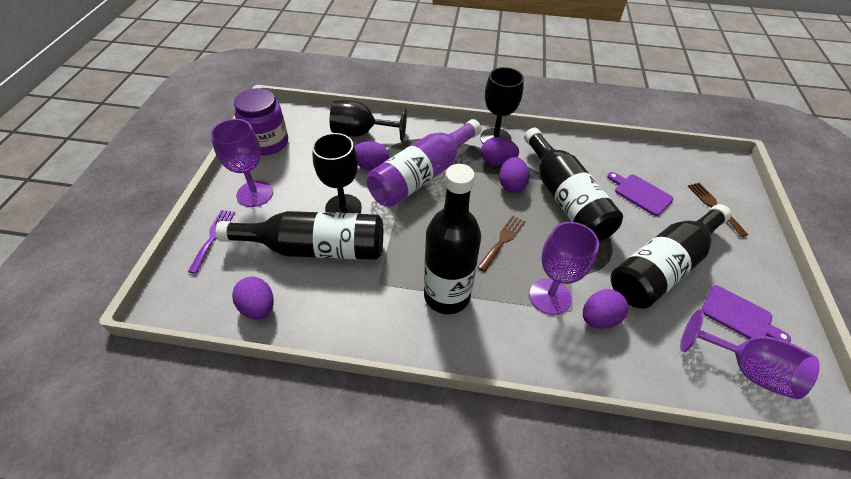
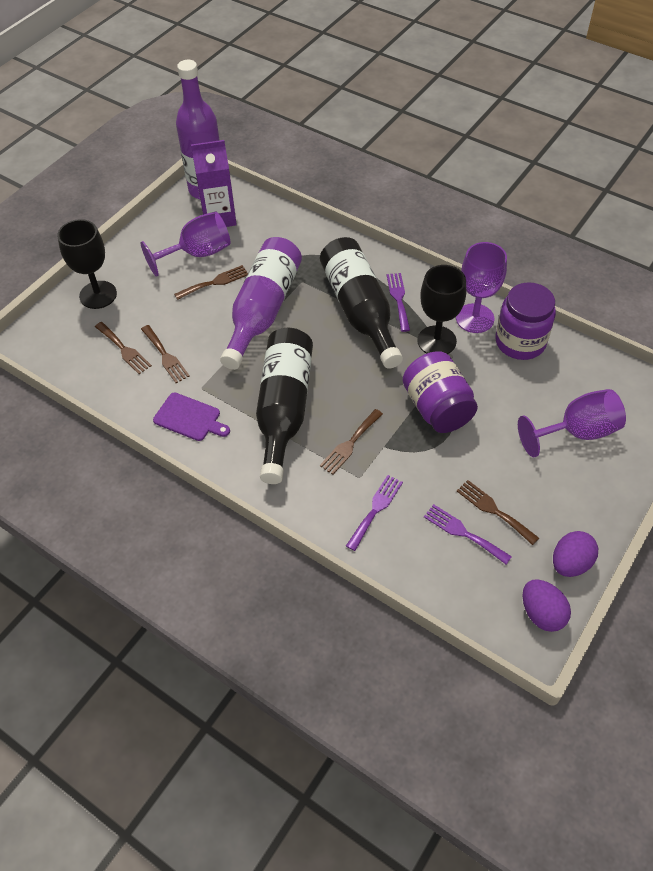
black bottle: [216,211,383,260] [424,164,481,314] [524,128,623,241] [611,204,731,309] = 4 -> [256,328,313,484] [320,237,403,369] = 2
black goblet: [312,133,362,214] [330,100,407,142] [480,67,524,143] = 3 -> [57,219,117,309] [417,265,466,354] = 2
brown fork: [477,216,525,272] [688,183,748,237] = 2 -> [95,322,152,374] [141,325,190,383] [174,265,248,300] [320,409,383,475] [457,480,539,545] = 5
purple bottle: [367,119,482,207] = 1 -> [176,60,219,199] [220,237,302,370] = 2
purple carton: none = 0 -> [191,140,237,227] = 1
purple cutting board: [607,172,673,216] [701,285,791,343] = 2 -> [153,393,230,441] = 1
purple egg: [232,277,274,320] [354,141,389,171] [481,137,519,166] [499,157,530,193] [583,289,628,329] = 5 -> [523,579,571,632] [553,531,598,577] = 2
purple fork: [188,210,235,274] = 1 -> [346,475,403,551] [387,273,410,332] [424,504,512,564] = 3
purple jar: [234,88,288,155] = 1 -> [403,352,478,433] [495,282,556,360] = 2

